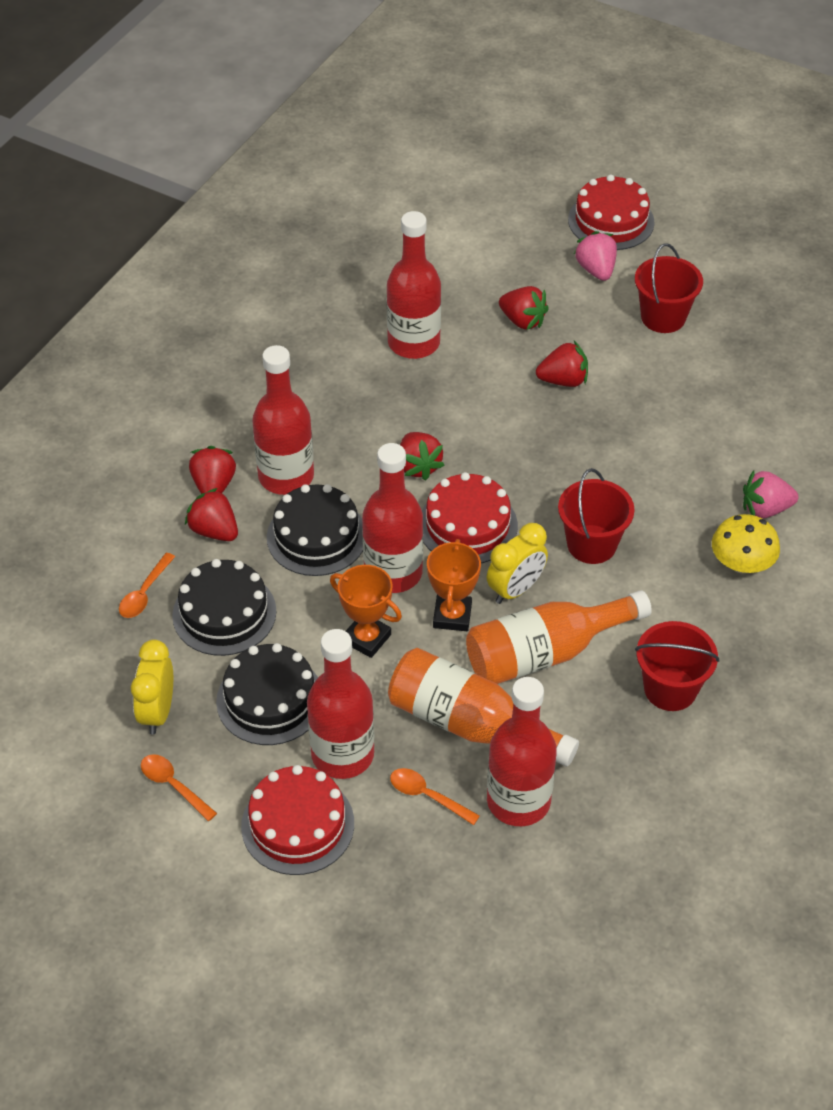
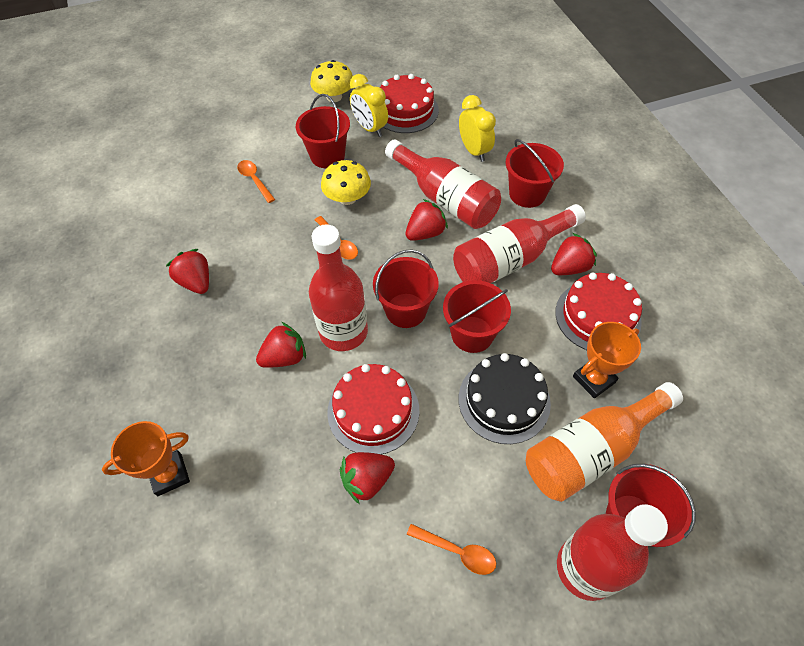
black cake: [172,559,276,656] [216,643,318,745] [267,484,363,576] = 3 -> [459,353,551,444] = 1
orange bottle: [388,648,579,767] [466,590,652,684] = 2 -> [526,382,683,502] = 1
pink strawberry: [574,231,617,281] [743,470,798,519] = 2 -> none = 0
red bottle: [252,345,314,495] [307,629,374,779] [362,443,423,593] [387,211,441,359] [487,677,557,826] = 5 -> [309,224,368,351] [385,139,501,229] [453,204,586,283] [557,504,668,601] = 4
red bucket: [558,468,635,564] [635,243,703,333] [635,621,719,711] = 3 -> [296,94,350,168] [373,249,439,328] [443,280,511,353] [506,139,564,208] [606,464,696,547] = 5
yellow mushroom: [712,514,780,573] = 1 -> [310,60,353,102] [321,160,371,205] = 2

